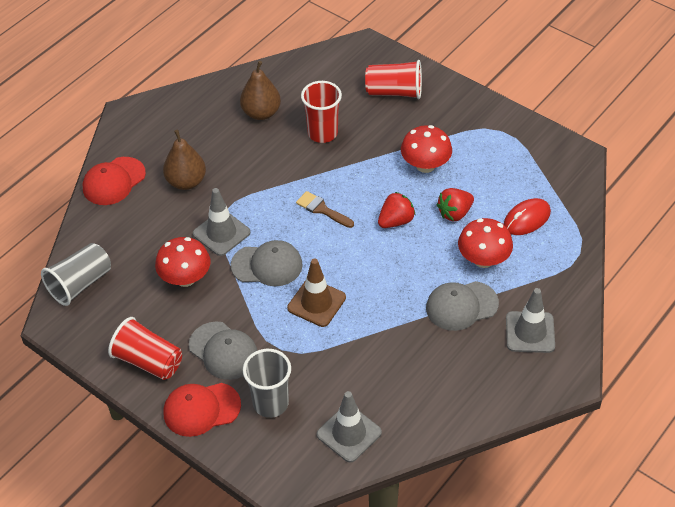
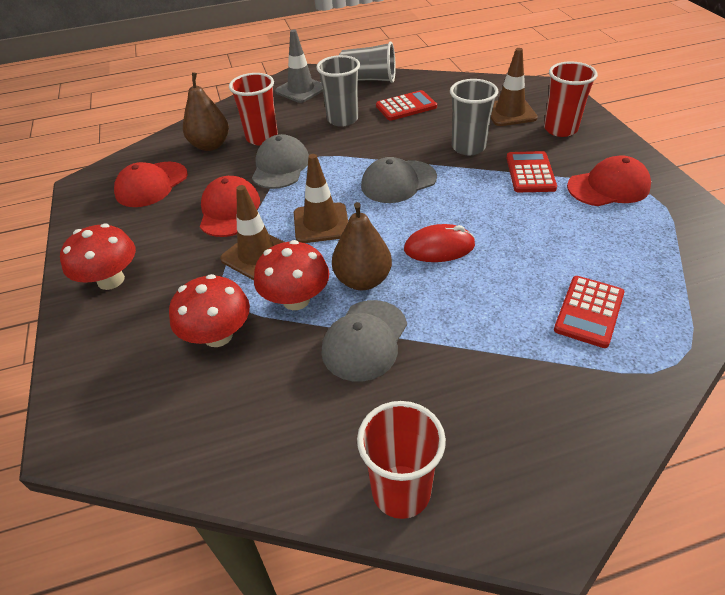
brown brush: [296,191,354,228] = 1 -> none = 0
brown traffic cone: [287,258,346,327] = 1 -> [220,185,284,280] [294,154,348,243] [491,48,538,126] = 3
grey cup: [41,243,111,306] [243,349,291,418] = 2 -> [316,55,360,127] [339,42,396,83] [450,79,498,155] = 3
grey traffic cone: [193,188,250,256] [317,391,382,463] [506,288,555,353] = 3 -> [275,29,323,103] = 1
red calculator: none = 0 -> [376,90,437,121] [506,151,557,192] [554,276,624,348] = 3
red cap: [82,157,146,205] [163,383,241,437] = 2 -> [114,162,188,207] [200,176,260,237] [567,156,651,206] = 3
red strawberry: [378,192,416,228] [437,188,474,221] = 2 -> none = 0

